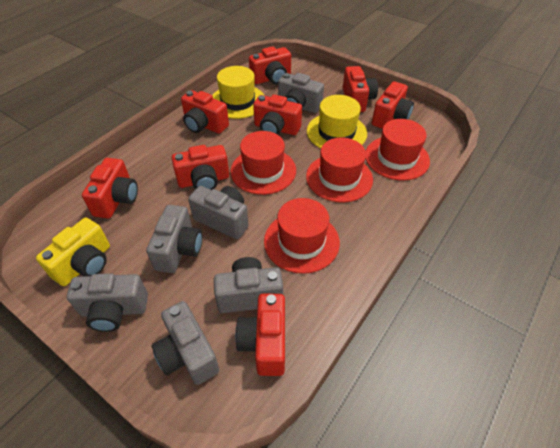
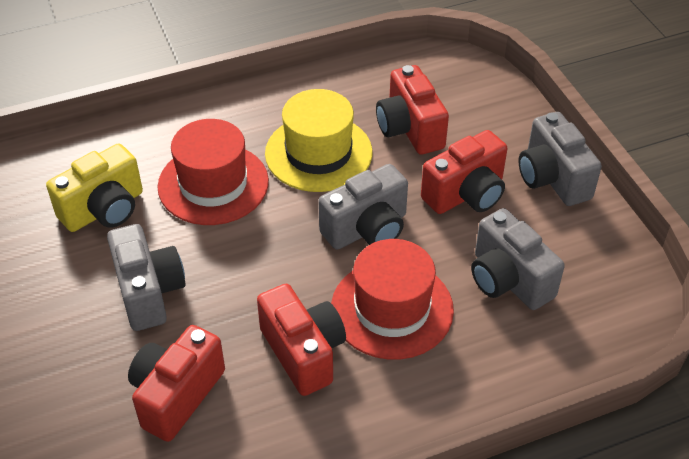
grey camera: [67,273,148,332] [146,205,202,273] [152,301,219,385] [188,186,249,239] [214,257,283,313] [278,73,324,113] = 6 -> [107,224,186,331] [318,164,408,249] [471,208,565,310] [518,112,602,206] = 4
red camera: [82,158,138,219] [172,145,229,190] [181,90,229,134] [235,294,285,376] [249,46,291,84] [253,94,302,135] [343,66,378,112] [372,81,414,129] = 8 -> [128,325,225,442] [257,284,346,396] [376,65,449,155] [421,130,508,214] = 4
red hat: [230,131,296,195] [264,198,340,274] [306,138,373,203] [366,119,430,181] = 4 -> [158,119,269,225] [331,239,454,360] = 2
yellow hat: [212,66,265,119] [307,95,367,148] = 2 -> [265,89,373,192] = 1

